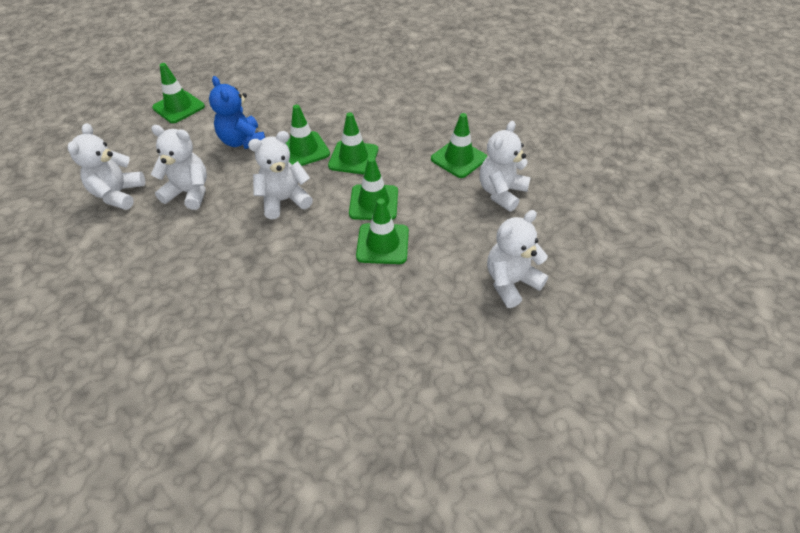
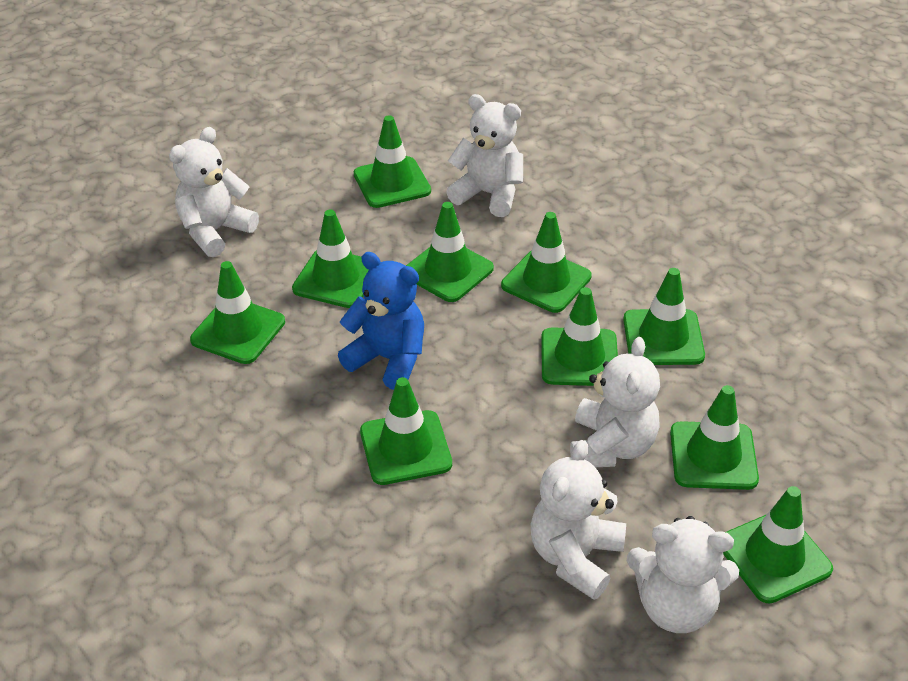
green traffic cone: [152,63,205,123] [286,105,330,166] [328,112,378,175] [349,157,398,220] [356,198,409,264] [431,113,488,178] = 6 -> [190,261,285,364] [292,209,369,308] [354,115,431,208] [360,377,452,485] [406,202,494,302] [501,212,592,313] [541,287,618,386] [623,268,705,365] [670,385,759,490] [723,486,833,603] = 10

